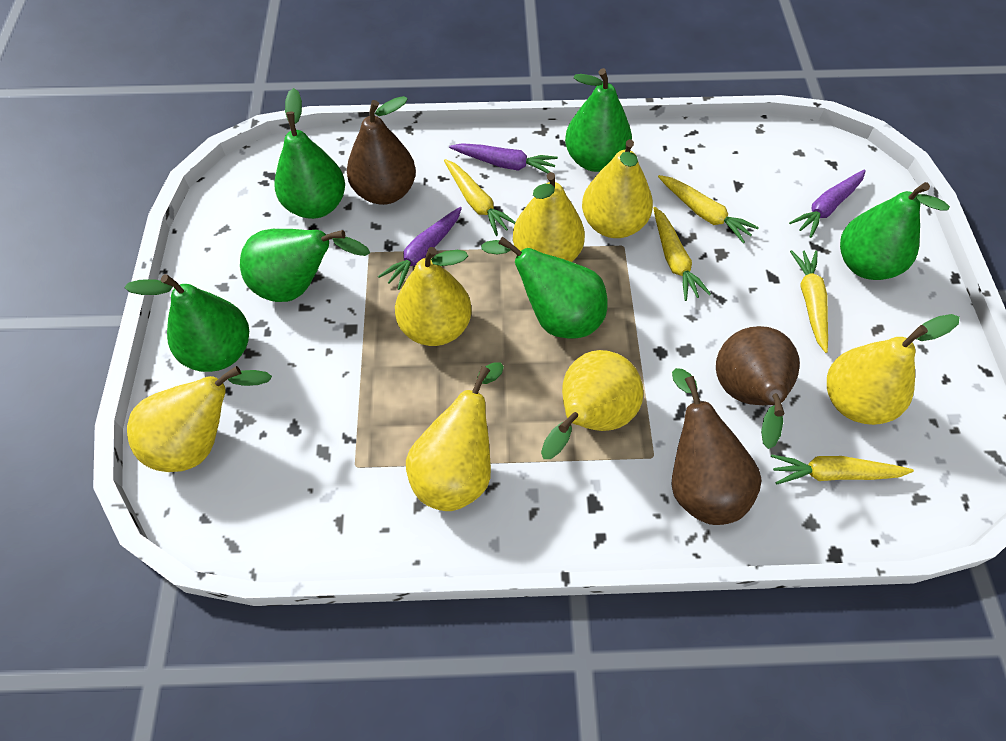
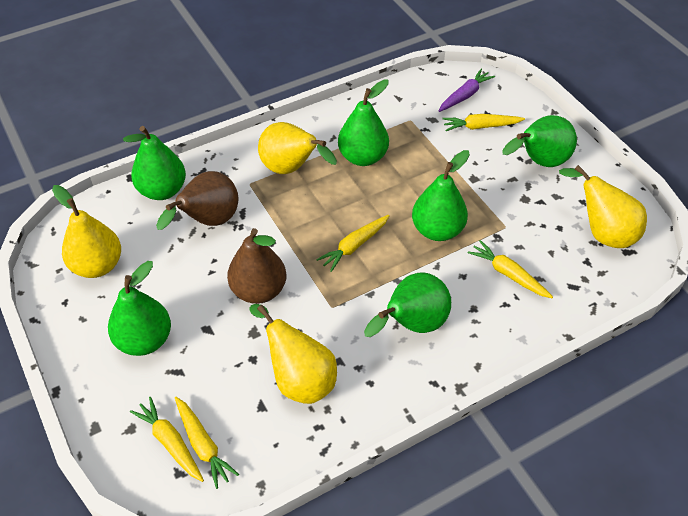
brown pear: [347,96,416,205] [671,368,761,525] [716,326,800,449] = 3 -> [156,171,238,230] [227,228,286,304] = 2
purple carrot: [378,207,462,290] [449,143,558,173] [789,170,866,238] = 3 -> [439,69,495,112] = 1
yellow pear: [127,366,272,472] [395,247,472,346] [406,362,504,511] [513,172,585,262] [541,350,644,459] [582,139,653,238] [827,314,960,425] = 7 -> [52,185,121,278] [249,304,337,404] [258,122,337,174] [559,165,647,248] = 4

